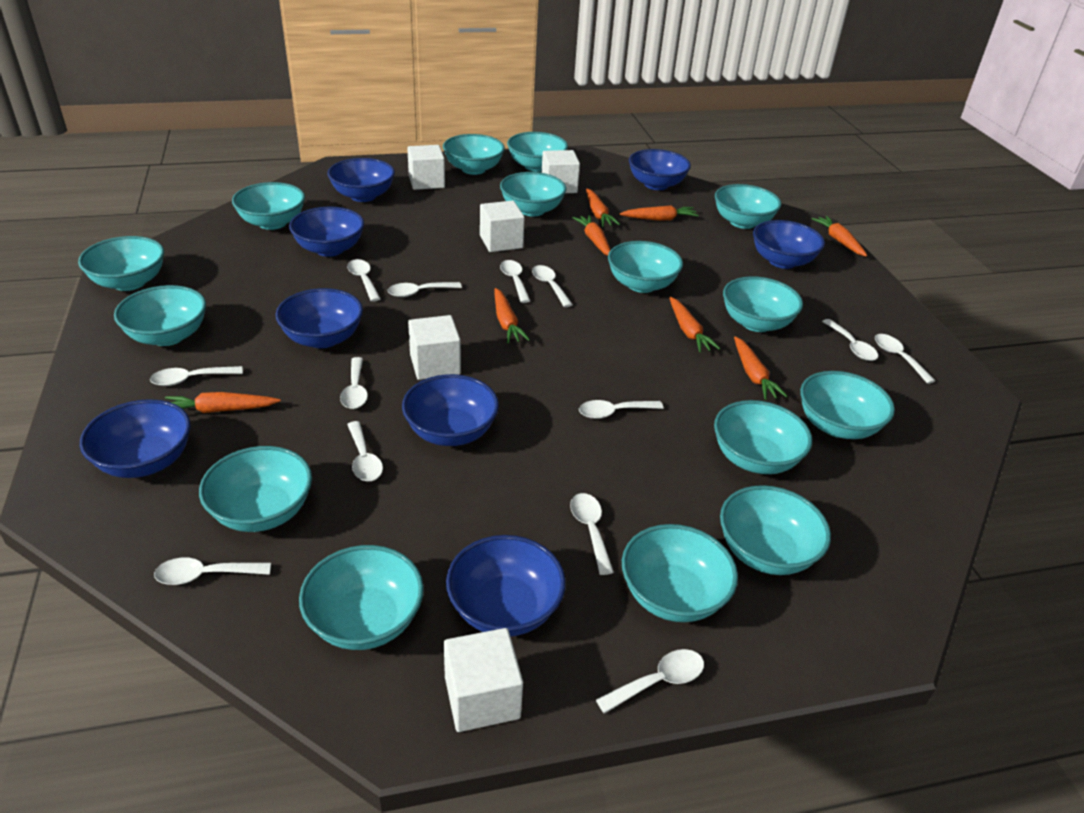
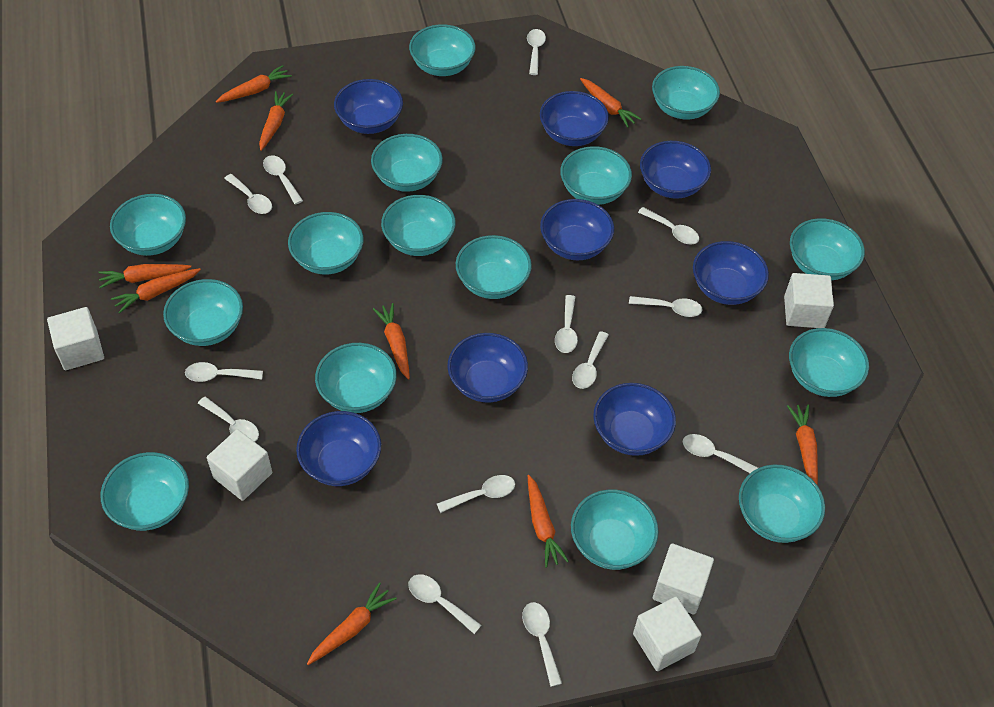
orange carrot: [165,392,281,413] [495,288,530,344] [572,215,611,256] [586,189,620,227] [620,205,699,221] [669,297,720,353] [734,336,787,400] [812,216,867,257] = 8 -> [98,264,191,288] [111,268,201,314] [216,65,292,103] [259,91,294,151] [307,582,397,665] [373,303,410,380] [528,475,569,568] [580,78,641,128] [787,405,818,485] = 9

